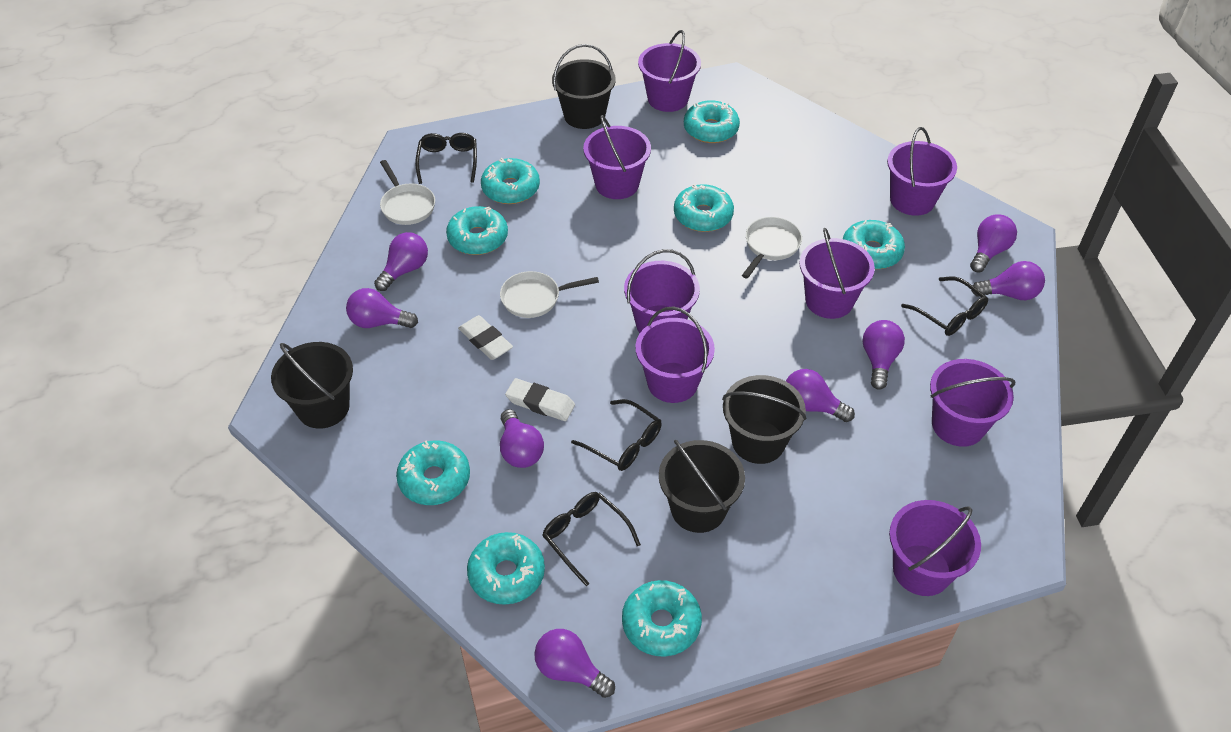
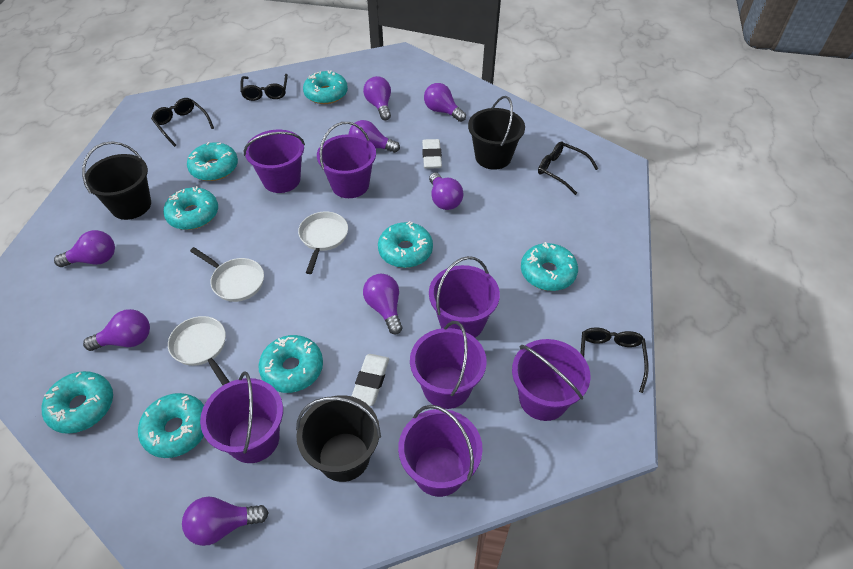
black bucket: [271,342,353,429] [552,44,616,129] [659,439,745,533] [722,375,806,464] = 4 -> [82,142,151,220] [296,395,381,482] [468,96,525,170] = 3
purple bucket: [583,115,651,199] [624,249,700,333] [635,306,715,403] [638,30,701,112] [799,228,875,319] [887,127,957,216] [889,500,981,596] [930,359,1015,447] = 8 -> [200,372,283,463] [244,130,305,193] [317,122,376,198] [398,405,483,497] [410,321,487,409] [429,256,500,338] [512,339,591,421] = 7

